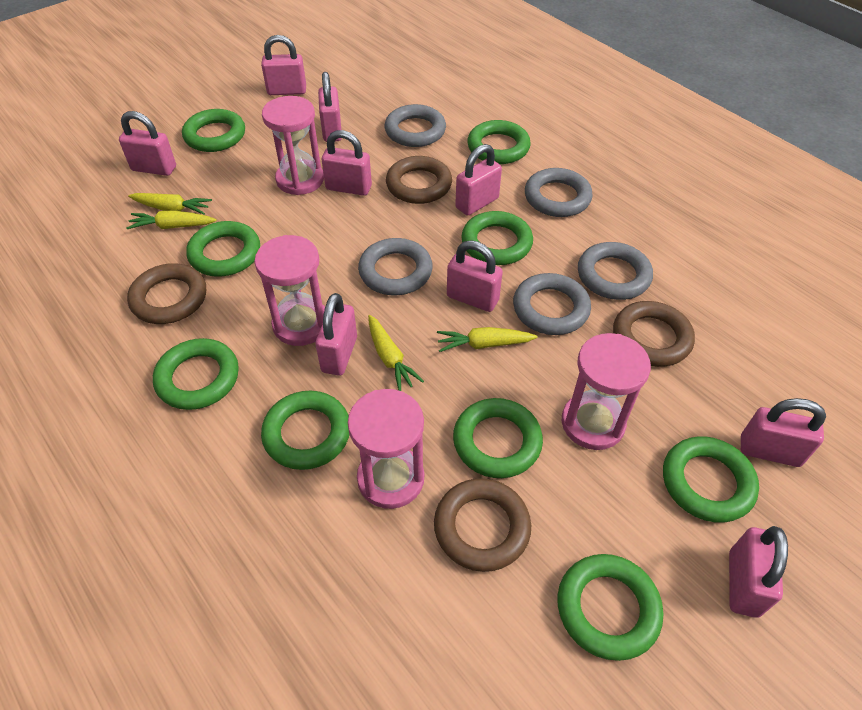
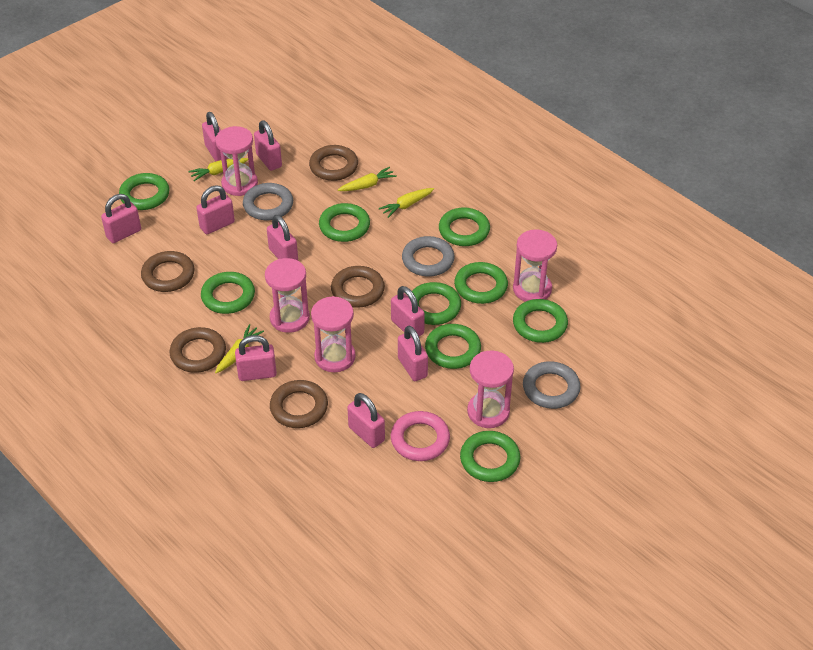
brown ring: [127,263,206,324] [386,156,452,204] [434,478,531,572] [613,301,695,367] = 4 -> [141,251,195,292] [169,327,226,373] [270,380,328,428] [309,145,358,181] [331,266,385,308] = 5
grey ring: [358,238,433,295] [385,104,446,147] [513,273,591,335] [525,168,593,217] [578,242,653,300] = 5 -> [243,183,293,220] [402,236,455,276] [523,361,581,409] = 3
pink hourglass: [254,235,325,346] [262,96,324,195] [348,389,424,509] [562,333,651,450] = 4 -> [215,126,258,196] [265,258,310,333] [311,296,356,372] [467,351,514,428] [513,230,557,302] = 5
pink ring: none = 0 -> [391,411,450,461] = 1

